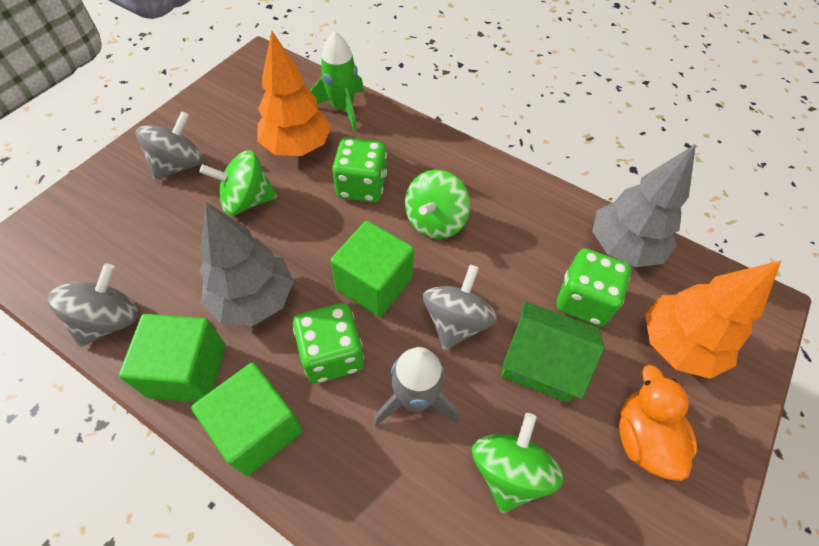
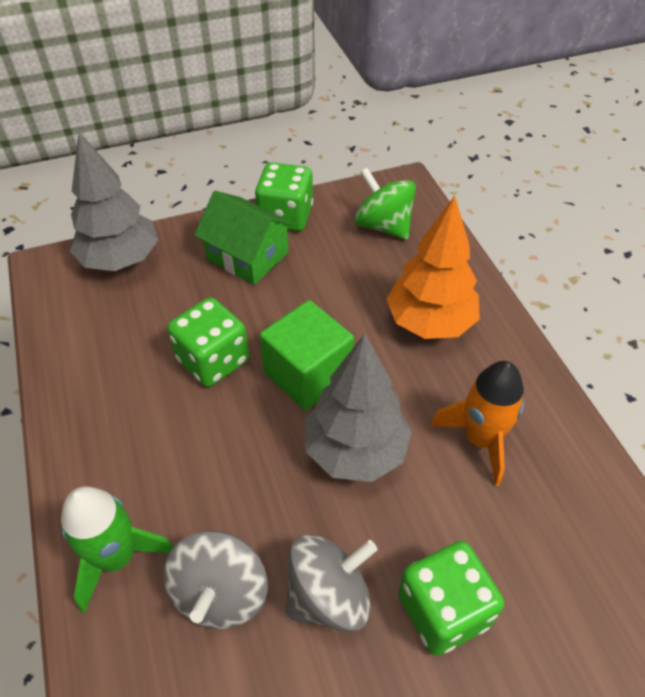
green cube: [119,314,225,402] [191,362,303,476] [330,221,414,317] = 3 -> [260,300,354,410] = 1
green spinning top: [200,150,277,215] [405,170,470,239] [472,413,563,513] = 3 -> [355,168,416,240] = 1
grey rocket: [373,347,459,427] = 1 -> none = 0
grey spinning top: [47,263,139,347] [136,111,203,181] [423,264,498,350] = 3 -> [164,531,268,629] [285,534,377,632] = 2
orange duck: [619,365,697,481] = 1 -> none = 0
orange rocket: none = 0 -> [430,361,524,486] = 1
orange tree: [258,31,331,156] [645,261,781,379] = 2 -> [386,196,480,339] = 1

